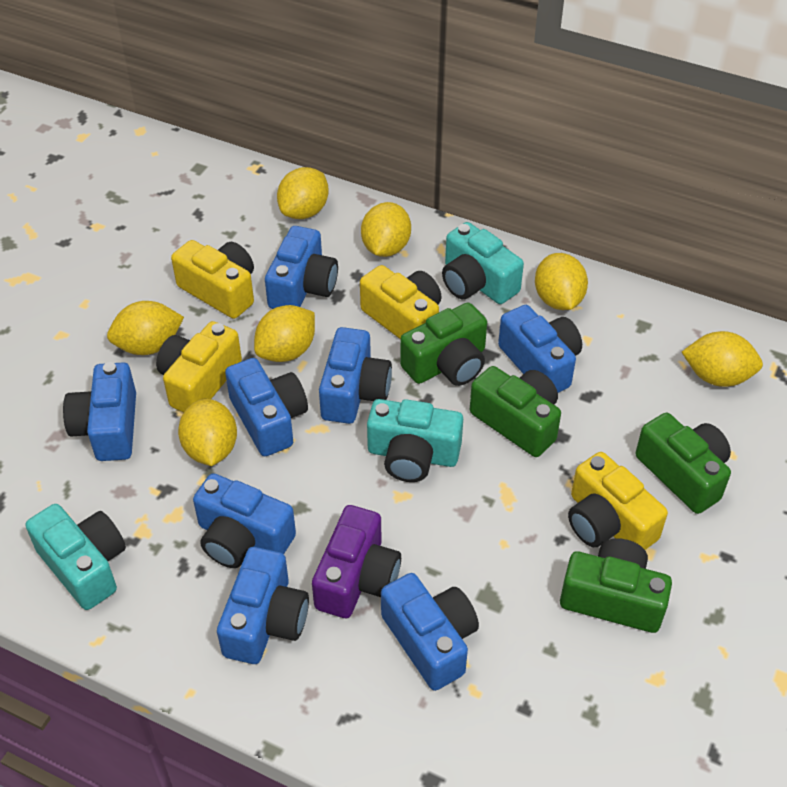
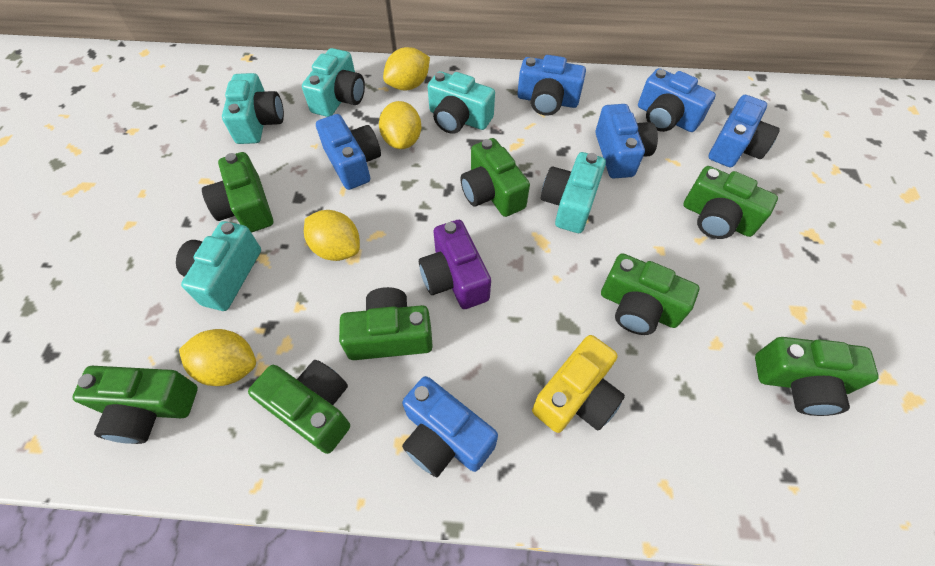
blue camera: [63,362,136,461] [193,473,296,568] [217,547,309,664] [225,358,308,456] [265,226,338,309] [319,327,392,424] [381,573,479,691] [498,305,582,393] = 8 -> [316,114,381,190] [402,376,498,477] [517,55,586,116] [596,104,658,178] [638,68,716,132] [708,95,780,167] = 6
green camera: [400,303,487,386] [470,366,561,457] [560,538,672,633] [636,413,731,514] = 4 -> [72,366,198,444] [202,152,273,233] [248,360,350,454] [339,287,433,360] [460,138,530,217] [601,253,699,335] [683,166,778,239] [755,337,879,416] = 8
turquoise camera: [26,504,126,610] [367,399,463,482] [442,222,524,304] = 3 -> [176,221,261,311] [222,73,284,144] [302,48,365,117] [428,71,495,134] [541,152,606,233] = 5
yellow camera: [156,321,242,413] [171,240,254,319] [360,265,442,339] [568,452,668,550] = 4 -> [532,335,625,433] = 1
yellow lemon: [107,301,184,355] [178,399,237,466] [254,305,315,362] [277,167,329,219] [361,202,411,257] [535,253,588,310] [682,331,763,387] = 7 -> [179,329,256,386] [304,210,360,261] [379,101,421,149] [383,47,430,91] = 4

